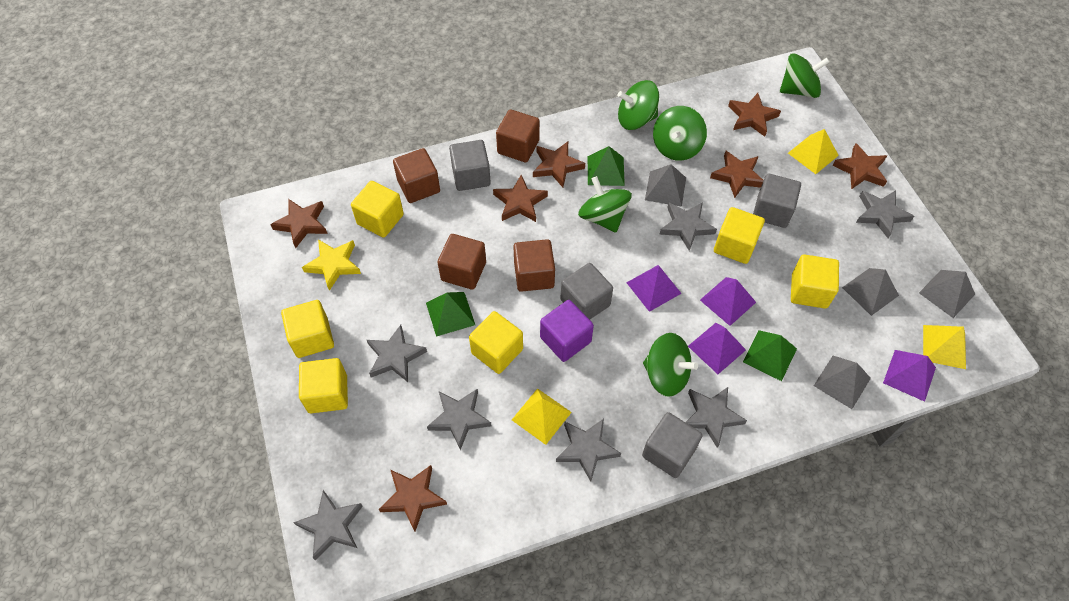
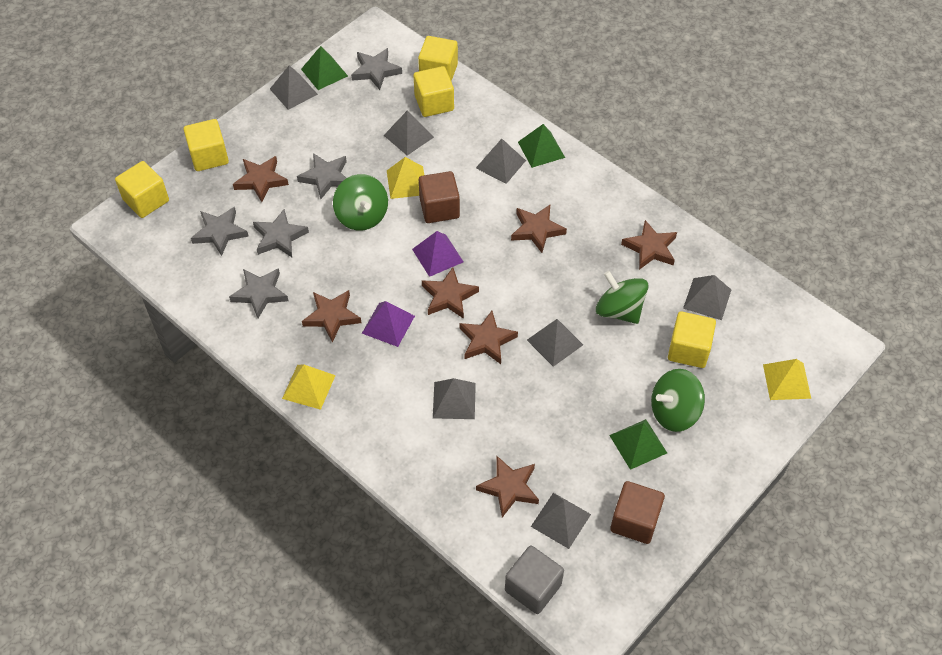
brown cube: [393,148,440,203] [437,234,486,290] [496,109,540,162] [513,239,555,292] = 4 -> [419,171,460,223] [610,481,665,544] = 2
green spinning top: [578,176,632,232] [618,80,659,130] [643,333,698,397] [653,106,707,161] [780,53,830,98] = 5 -> [333,174,388,230] [596,271,648,324] [651,369,705,432] = 3
grey cube: [449,140,491,191] [560,263,613,320] [642,412,703,478] [753,173,801,228] = 4 -> [505,546,564,614] = 1
grey pyramid: [645,164,686,207] [814,356,871,409] [842,268,899,316] [919,270,975,318] = 4 -> [270,65,318,110] [384,110,434,155] [433,378,476,419] [476,139,526,184] [527,319,583,367] [531,493,591,549] [683,275,731,320] = 7
grey star: [293,490,363,560] [367,325,427,382] [427,389,492,450] [556,419,621,482] [659,202,717,251] [685,387,747,448] [856,190,914,238] = 7 -> [191,207,249,256] [229,268,288,318] [253,209,309,257] [297,153,347,199] [351,48,402,90] = 5
purple cube: [540,300,594,362] = 1 -> none = 0
purple pyramid: [626,265,682,312] [688,323,746,374] [700,277,756,326] [883,350,936,402] = 4 -> [362,301,415,347] [412,231,464,277] = 2
yellow cube: [281,300,334,358] [299,358,348,413] [351,181,404,238] [469,311,523,374] [714,207,765,264] [791,254,839,308] = 6 -> [115,161,169,218] [183,119,229,171] [414,66,454,117] [418,36,458,81] [668,312,716,368] = 5
yellow star: [302,239,361,291] = 1 -> none = 0

